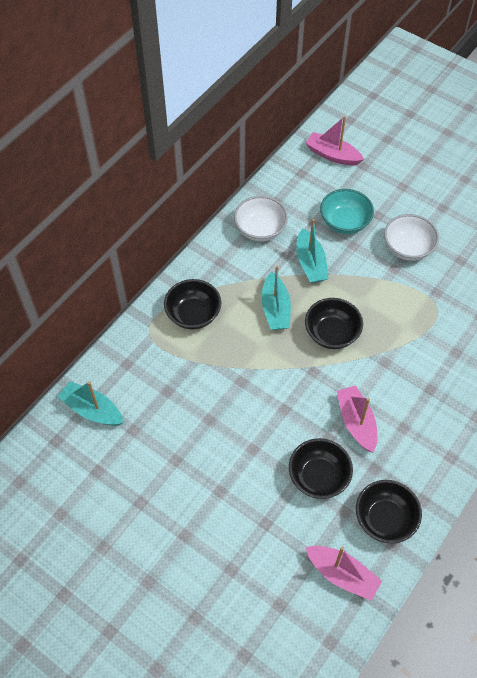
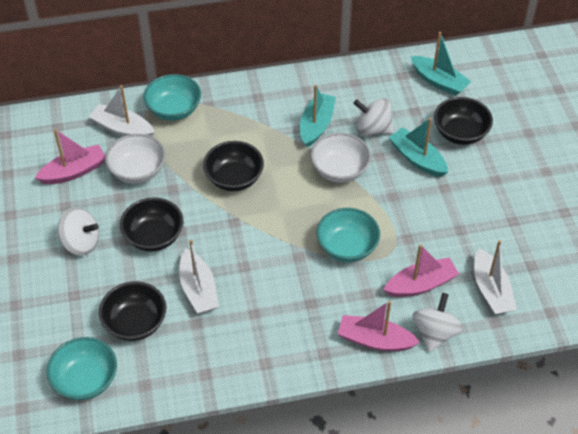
turquoise bowl: [320,189,374,234] = 1 -> [47,337,117,400] [143,74,201,121] [316,208,380,262] = 3
white boat: none = 0 -> [89,85,155,137] [179,240,219,314] [474,240,517,315] = 3
white spinning top: none = 0 -> [58,207,99,256] [353,98,394,136] [412,293,463,352] = 3

